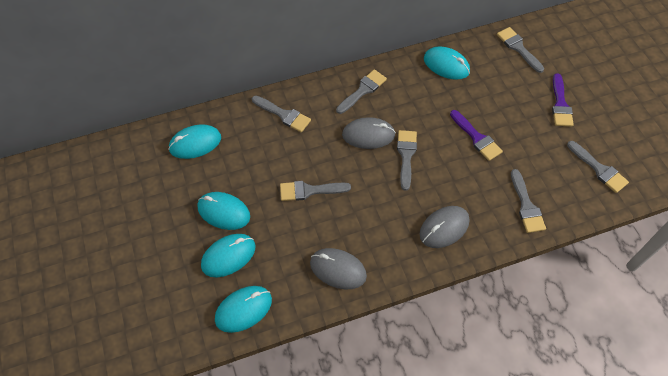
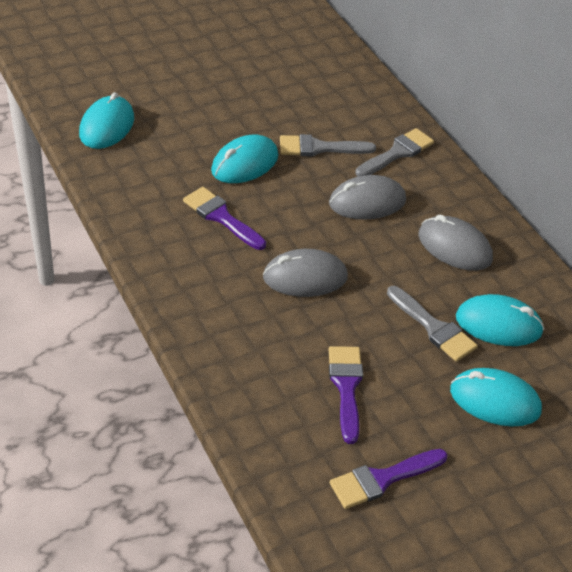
grey brush: [252,96,311,132] [280,181,351,201] [336,69,387,114] [397,130,417,191] [497,27,544,73] [511,169,546,233] [567,141,629,193] = 7 -> [280,134,376,156] [355,128,434,176] [387,286,478,362] = 3
purple brush: [450,110,503,161] [552,73,574,127] = 2 -> [183,187,266,250] [329,346,363,444] [330,449,448,509] = 3
turquoise mouse: [168,124,221,159] [198,192,250,230] [201,234,255,277] [215,286,272,333] [424,47,470,80] = 5 -> [79,92,134,149] [211,135,278,183] [450,368,542,427] [456,294,544,346] = 4

